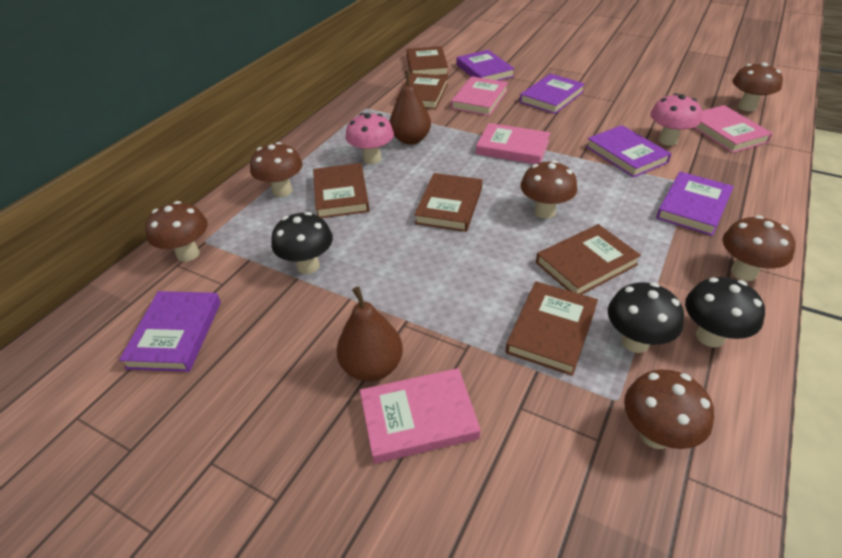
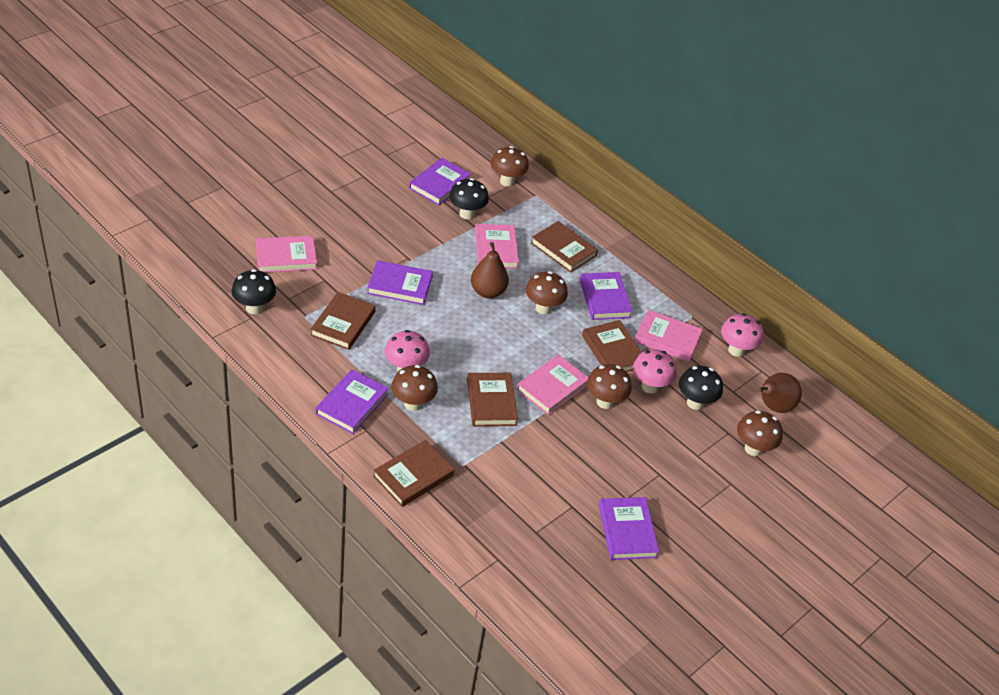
brown book: [313,163,370,218] [396,73,448,110] [407,46,448,75] [414,173,482,232] [506,281,598,376] [536,224,641,294] = 6 -> [310,292,376,350] [373,440,454,507] [467,373,518,427] [531,221,598,273] [582,320,642,372] = 5
brown mushroom: [145,201,208,262] [250,142,303,197] [521,160,577,219] [624,370,714,449] [722,215,795,281] [732,62,783,111] = 6 -> [391,365,438,411] [491,146,529,186] [526,271,568,314] [587,364,632,409] [737,410,783,456] = 5
pink mushroom: [345,113,394,164] [650,93,702,146] = 2 -> [385,330,430,371] [633,349,677,394] [721,313,764,357] = 3

